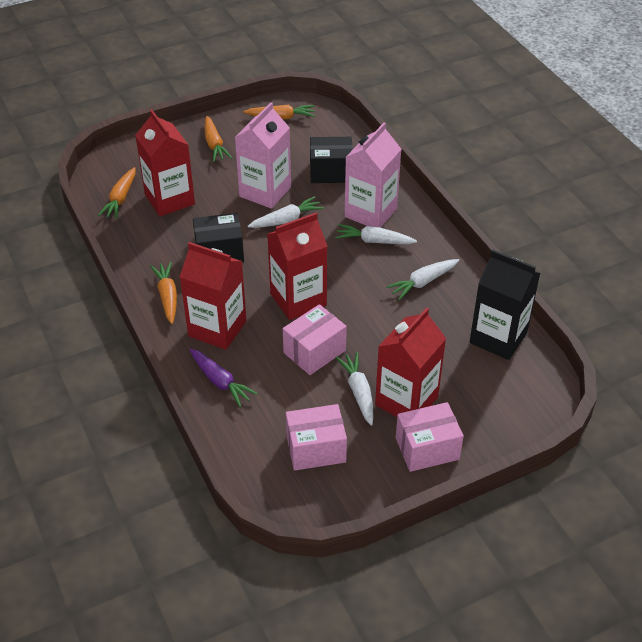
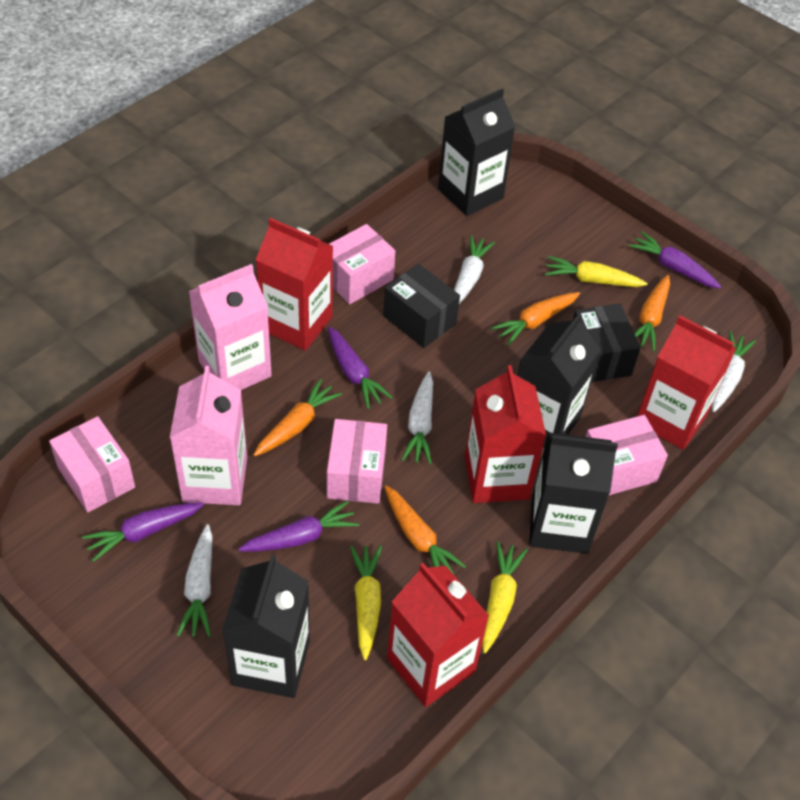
black carton: [470,249,540,360] = 1 -> [222,554,310,698] [438,89,515,216] [517,313,600,448] [529,432,618,554] = 4
pink box: [283,304,347,375] [286,404,347,471] [396,402,464,472] = 3 -> [49,416,135,513] [327,419,387,504] [329,224,395,304] [586,415,668,495] = 4
purple carrot: [190,349,258,407] = 1 -> [82,502,204,562] [238,501,359,552] [328,326,393,409] [629,231,721,289] = 4
yellow carrot: none = 0 -> [350,545,382,660] [482,541,528,654] [545,256,648,287] = 3

